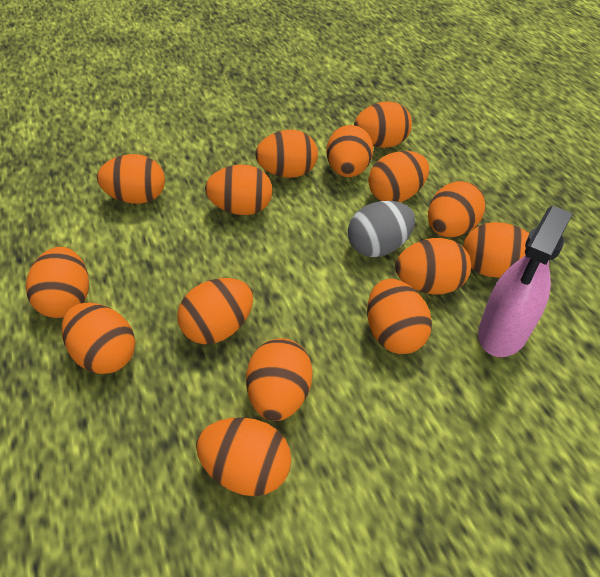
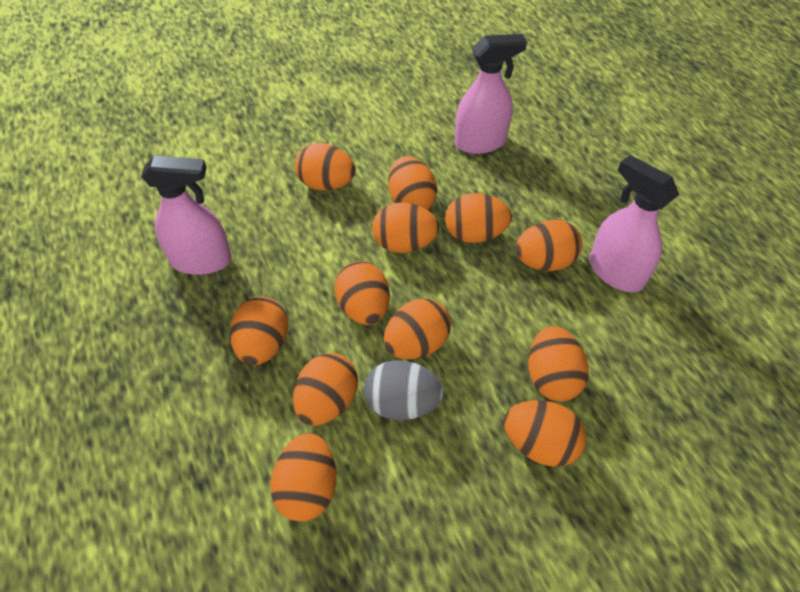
orange egg: [26,247,89,318] [62,303,135,374] [97,154,165,204] [177,278,253,345] [196,417,291,496] [205,165,273,215] [246,338,313,421] [255,130,318,178] [326,125,373,177] [354,101,412,148] [367,279,432,354] [368,151,429,202] [395,238,471,295] [428,181,485,237] [463,222,530,278] = 15 -> [230,297,288,365] [270,433,337,521] [293,353,358,426] [295,143,356,191] [334,261,390,325] [372,203,439,253] [384,299,451,359] [388,156,437,210] [445,193,512,243] [504,400,586,467] [515,220,582,271] [528,326,589,401] = 12
pink spray bottle: [478,206,573,357] = 1 -> [141,156,232,275] [455,34,527,154] [589,155,679,292] = 3

